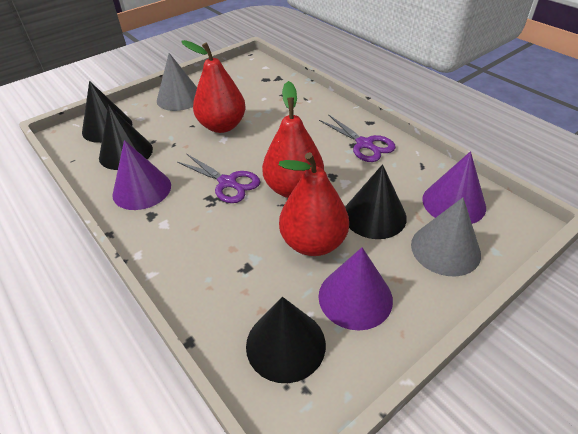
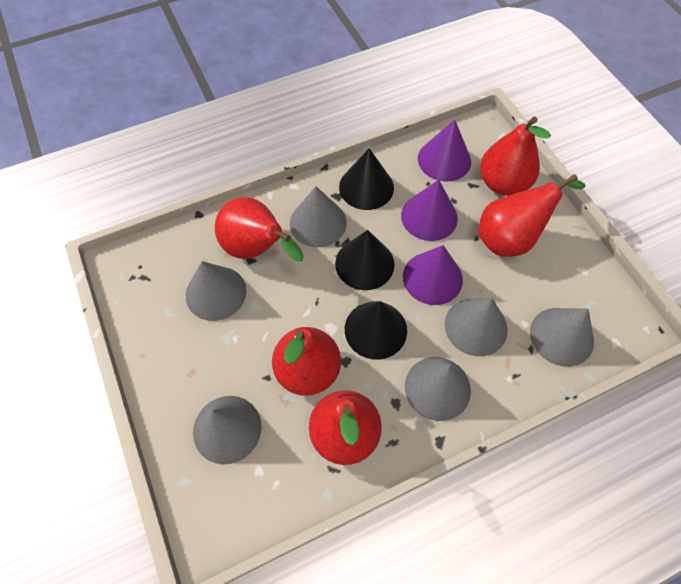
black cone: [82,81,132,143] [99,105,153,170] [246,297,326,383] [345,164,407,239] = 4 -> [335,230,395,290] [339,148,394,210] [345,301,407,359] = 3
grey cone: [157,53,197,111] [411,198,481,276] = 2 -> [185,261,247,321] [193,396,261,464] [290,186,347,247] [405,357,471,421] [445,298,508,356] [530,308,594,367] = 6
purple scissors: [177,154,260,203] [319,114,396,162] = 2 -> none = 0
red pear: [181,40,246,133] [262,81,324,198] [279,152,349,256] = 3 -> [215,197,304,262] [272,327,341,396] [309,390,382,465] [478,174,586,257] [480,117,551,196] = 5

